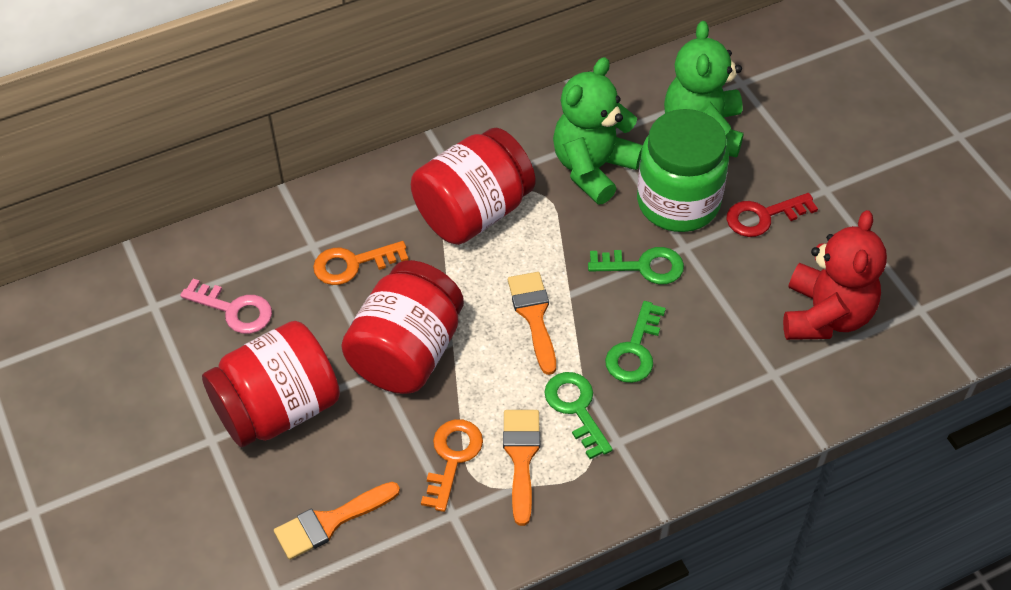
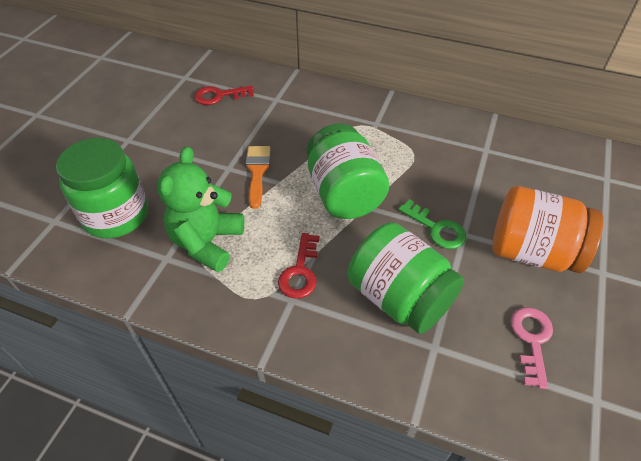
green jar: [637,109,729,232] = 1 -> [56,138,148,239] [306,124,389,219] [348,222,464,334] = 3
green key: [544,372,613,459] [588,247,684,284] [605,301,666,383] = 3 -> [398,199,466,249] = 1
green teddy bear: [553,57,643,204] [664,21,744,158] = 2 -> [158,147,244,272] = 1
orange brush: [274,482,400,560] [503,410,540,526] [508,272,556,375] = 3 -> [245,146,270,209] = 1
orange jar: none = 0 -> [492,186,603,273] = 1
orange key: [313,241,409,285] [421,419,483,512] = 2 -> none = 0
red jar: [202,321,340,447] [341,260,464,394] [411,128,535,245] = 3 -> none = 0
red key: [727,193,818,237] = 1 -> [194,86,254,105] [278,233,320,299] = 2
red teddy bear: [783,210,887,340] = 1 -> none = 0

